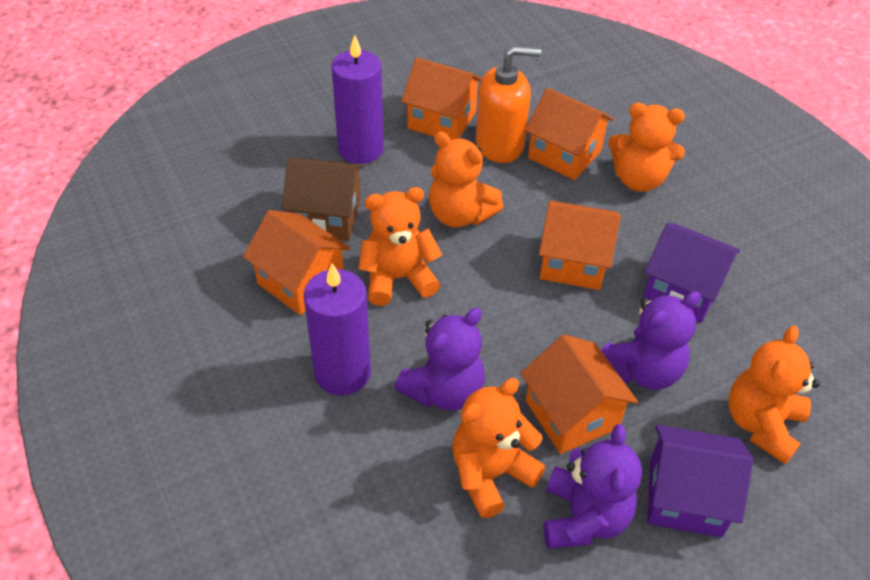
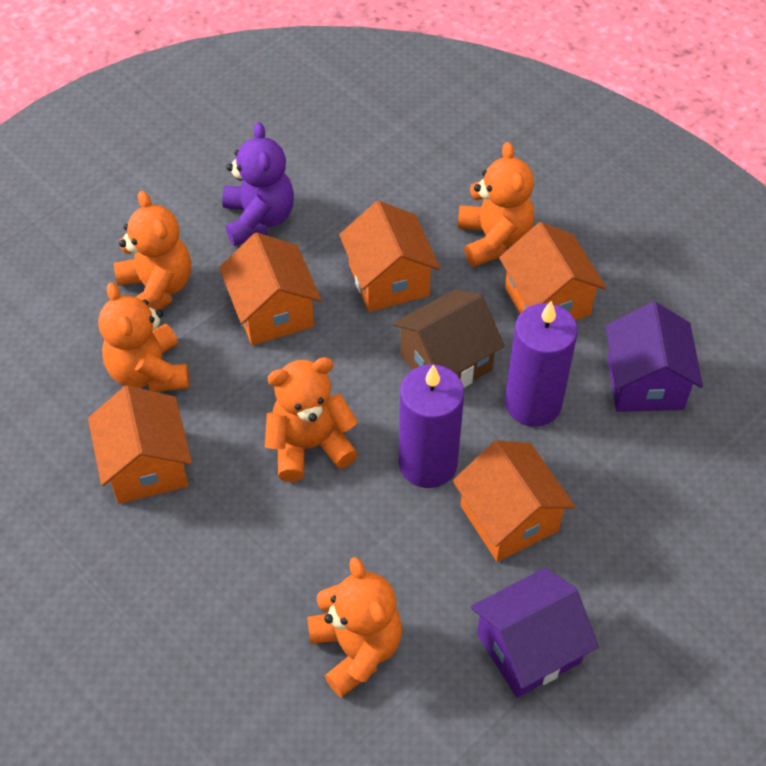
orange soap dispenser: [476,46,541,163] = 1 -> none = 0
purple teddy bear: [394,308,485,411] [543,424,642,549] [601,291,701,390] = 3 -> [222,122,294,246] = 1

